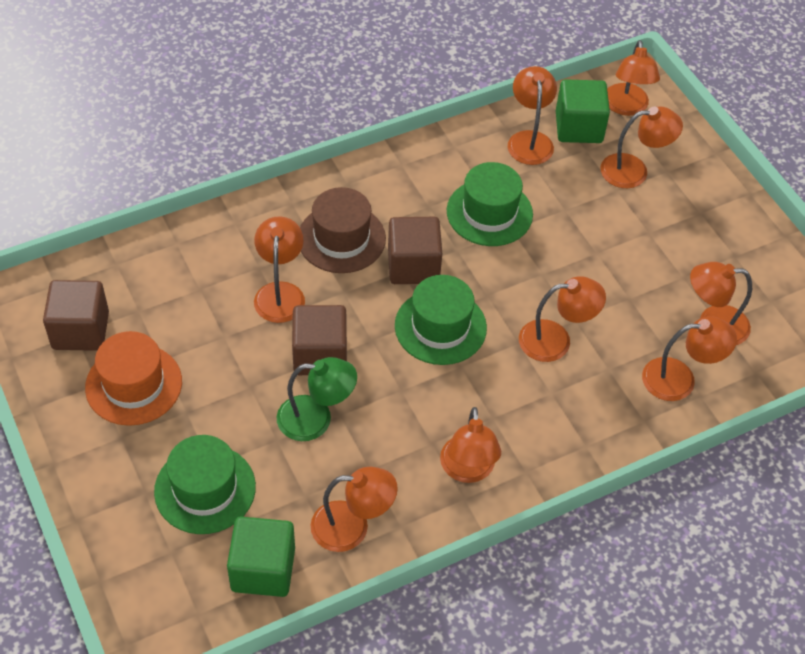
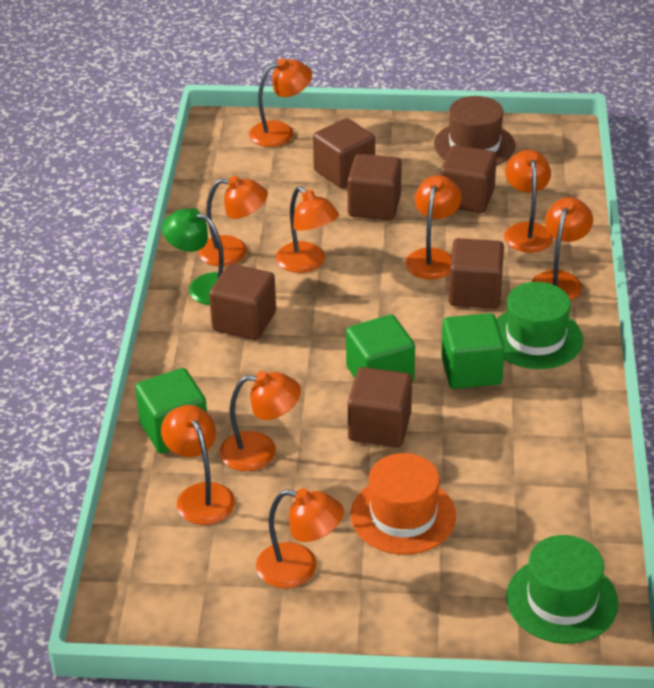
brown cube: [43,280,109,351] [292,305,347,375] [388,217,442,284] = 3 -> [209,264,276,340] [313,118,375,188] [348,154,402,220] [348,367,412,447] [441,145,497,213] [449,238,504,309] = 6
green cube: [227,517,295,597] [556,79,610,143] = 2 -> [135,368,207,453] [346,315,415,382] [441,313,505,389] = 3
green hat: [154,435,256,534] [395,275,487,365] [447,162,533,246] = 3 -> [496,282,583,369] [506,535,619,644] = 2

